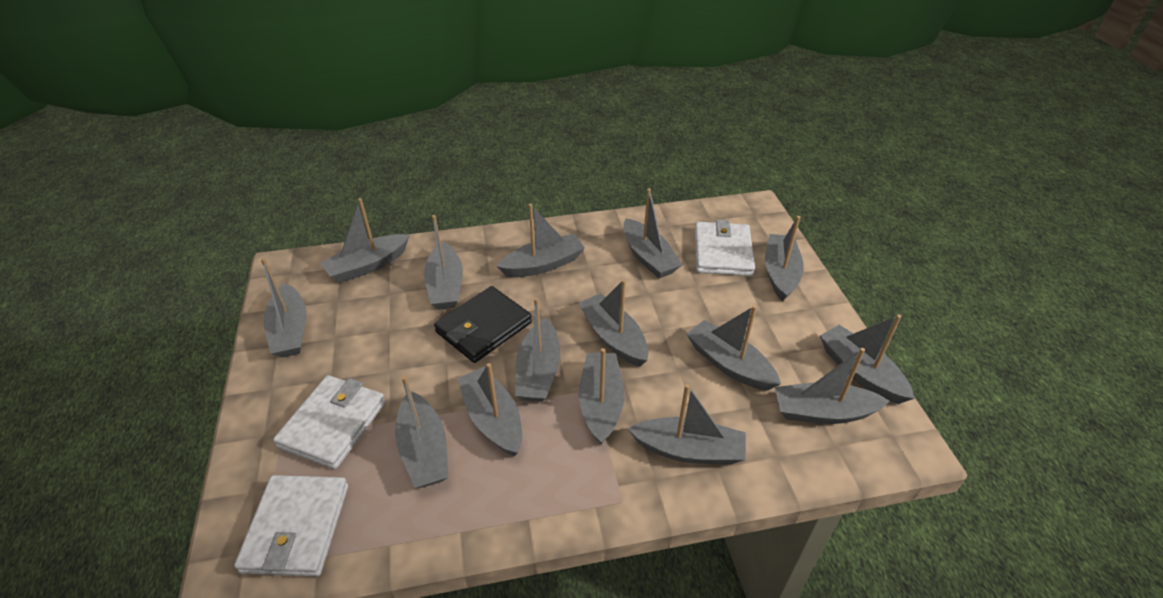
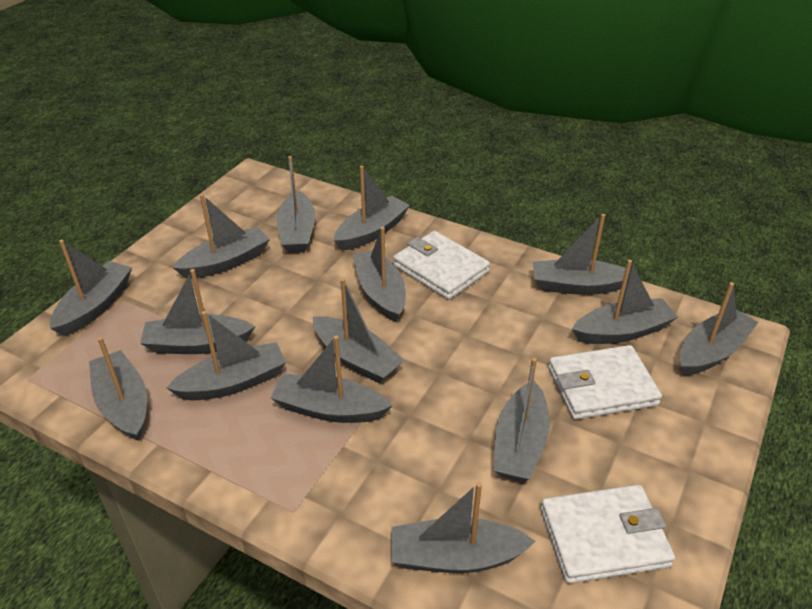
black wallet: [434,286,532,363] = 1 -> none = 0

